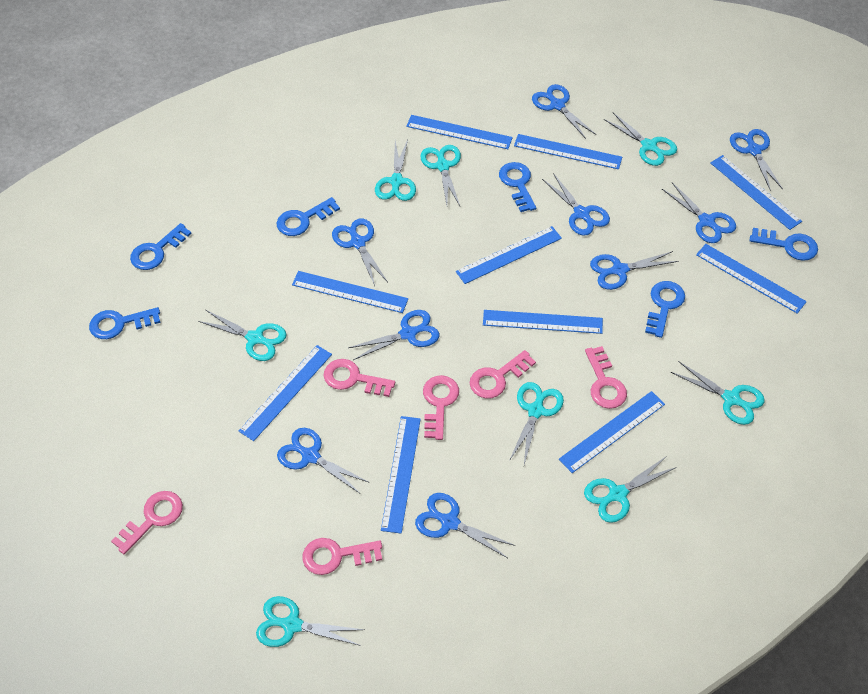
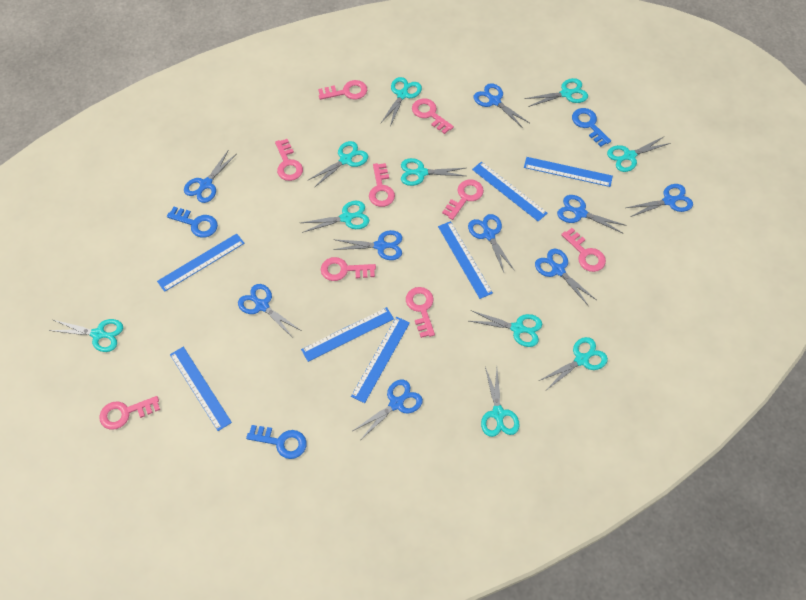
blue key: [89,307,161,339] [130,223,192,270] [277,197,340,236] [499,162,536,212] [645,281,685,338] [750,228,818,261] = 6 -> [167,207,218,238] [246,425,307,459] [572,108,611,147] = 3
blue ruler: [239,345,332,441] [292,271,408,313] [381,416,421,534] [406,115,513,149] [456,226,562,284] [483,310,603,334] [514,134,622,169] [559,391,665,473] [696,244,807,314] [711,155,802,230] = 10 -> [157,233,244,292] [170,347,232,431] [301,307,394,362] [351,317,410,403] [438,221,493,299] [472,161,547,222] [524,157,613,187] = 7
pink key: [111,491,183,555] [302,538,382,575] [324,359,395,397] [423,375,459,440] [470,350,536,399] [585,346,627,409] = 6 -> [99,396,160,430] [275,139,303,181] [318,80,367,100] [321,257,376,281] [369,163,395,207] [406,287,435,338] [412,98,454,134] [442,179,484,220] [561,228,606,272] = 9
turquoise scissors: [198,310,287,361] [256,596,364,647] [375,140,416,201] [420,145,461,206] [509,382,564,464] [584,456,677,523] [604,112,677,166] [671,361,765,425] = 8 -> [48,319,123,352] [301,201,369,233] [307,141,368,188] [381,77,422,127] [401,158,465,186] [469,311,542,347] [481,367,520,437] [524,78,588,107] [539,337,608,389] [607,136,671,172] = 10

